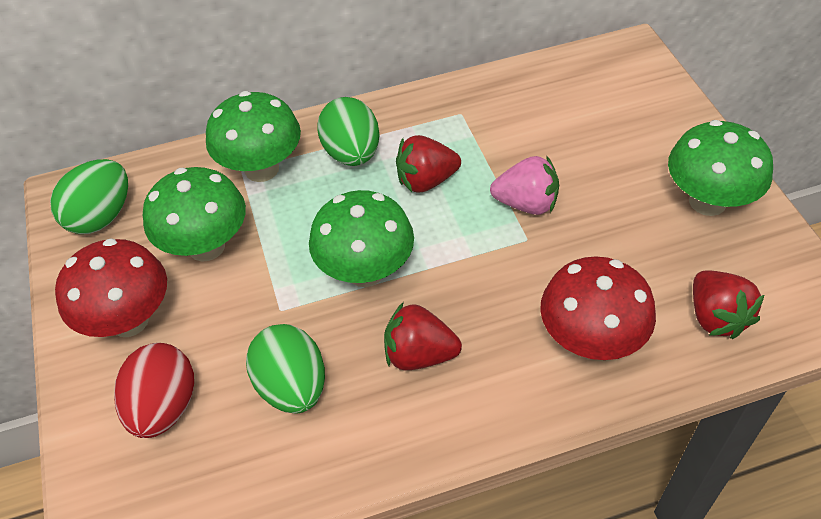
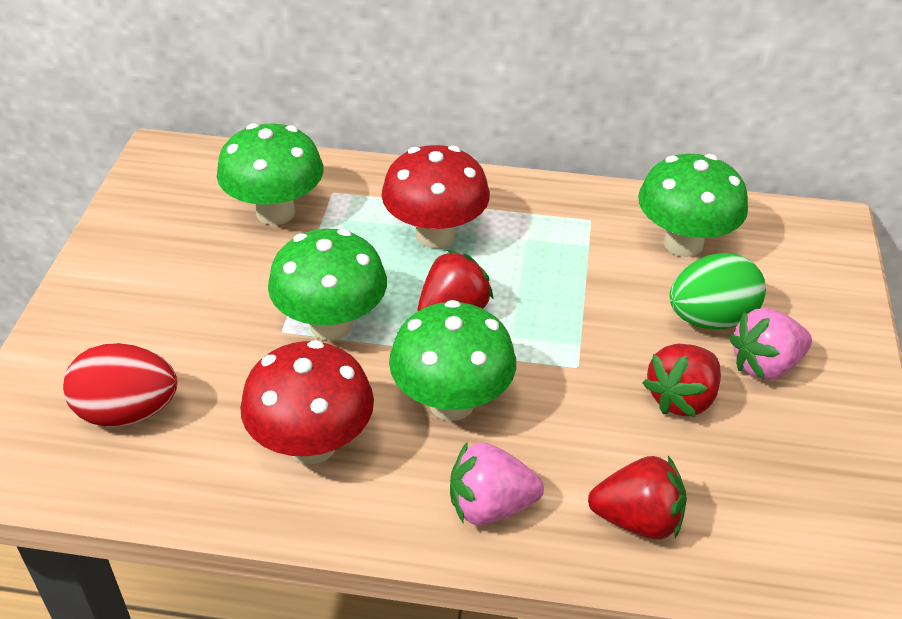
green egg: [50,159,128,234] [246,324,325,414] [317,97,380,166] = 3 -> [670,253,766,329] = 1
pink strawberry: [490,155,559,215] = 1 -> [450,441,544,525] [729,308,812,380] = 2

